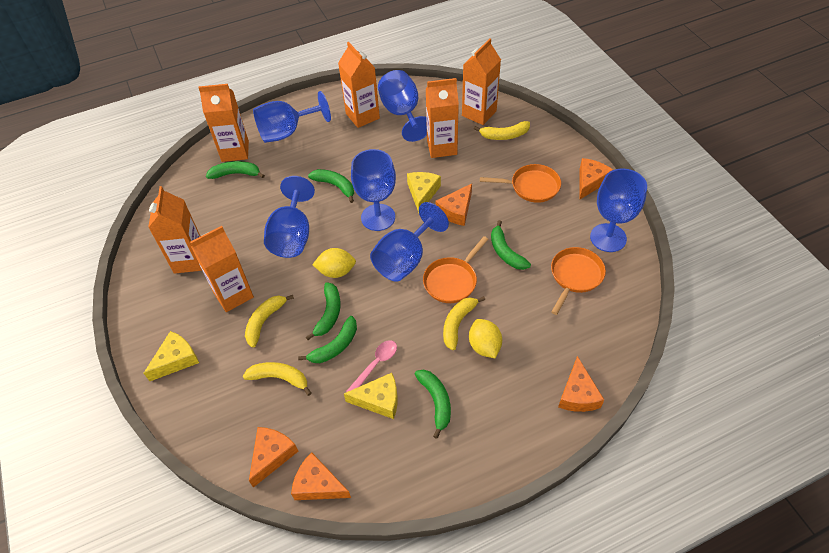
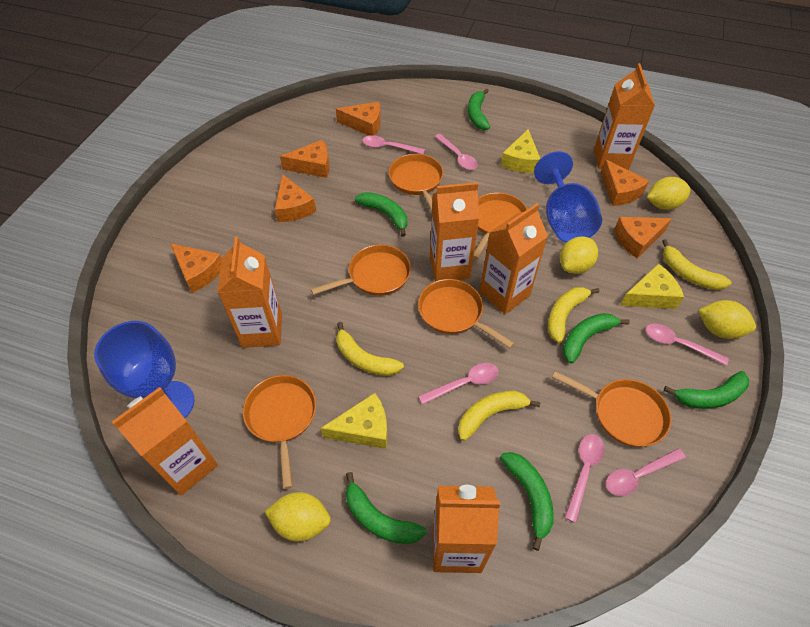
blue goblet: [253,91,331,143] [264,176,315,258] [351,149,396,231] [370,202,449,282] [378,70,427,142] [590,169,647,252] = 6 -> [94,321,194,418] [534,151,602,243] = 2
orange cheese: [249,427,298,487] [291,452,351,500] [435,184,472,226] [558,356,604,412] [580,158,613,199] = 5 -> [170,243,222,293] [275,174,316,222] [280,140,330,178] [336,102,381,136] [601,159,649,206] [614,217,672,258] = 6
orange pan: [423,236,488,303] [480,164,561,203] [551,247,606,315] = 3 -> [243,375,316,489] [311,245,411,296] [389,154,443,211] [418,279,515,349] [473,193,527,259] [552,371,671,447] = 6
pink spoon: [346,340,397,392] = 1 -> [362,135,425,154] [418,363,498,405] [434,134,478,170] [565,434,605,523] [606,448,686,496] [646,323,729,366] = 6
yellow lemon: [312,248,356,278] [469,319,502,358] = 2 -> [265,492,331,541] [560,236,598,274] [647,177,691,210] [698,300,756,339] = 4

